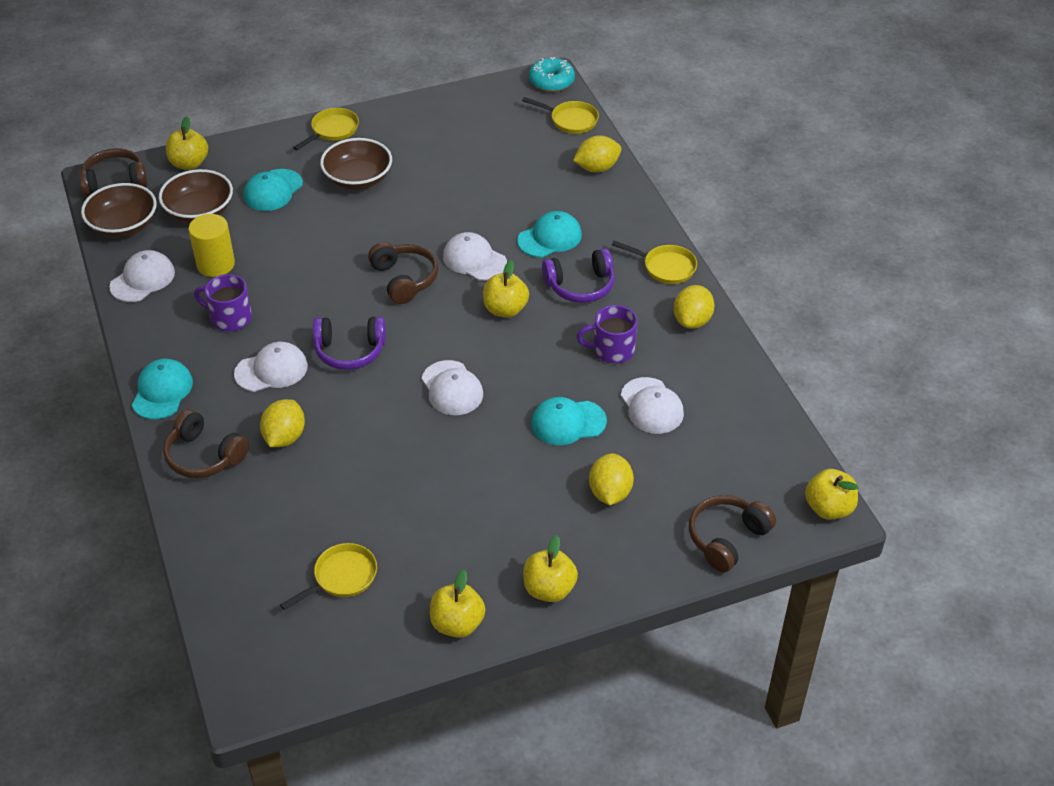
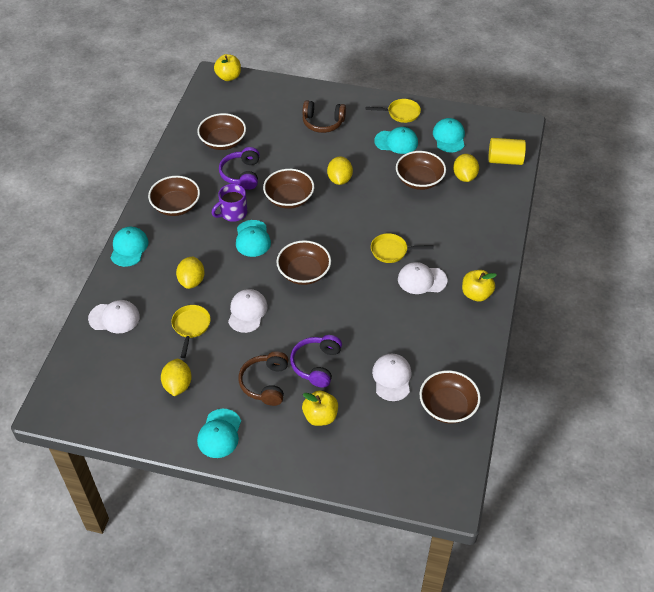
brown bowl: [81,183,157,238] [159,169,233,223] [320,138,392,190] = 3 -> [148,176,200,216] [197,113,246,150] [263,169,314,209] [276,240,331,285] [396,151,446,190] [420,370,481,423] = 6
brown headphones: [78,148,148,197] [163,409,249,478] [368,242,438,304] [689,495,776,572] = 4 -> [238,351,289,406] [302,100,346,133] = 2
purple mug: [194,274,252,331] [576,305,637,363] = 2 -> [211,184,247,222] = 1
turquoise cap: [132,359,193,420] [244,169,303,211] [517,211,582,257] [531,397,607,445] = 4 -> [111,227,148,267] [197,409,241,458] [236,220,271,257] [374,127,418,154] [433,118,465,152] = 5
turquoise donut: [529,57,575,92] = 1 -> none = 0
white cap: [109,250,175,302] [234,342,308,392] [422,360,483,415] [443,232,507,281] [621,377,684,434] = 5 -> [88,300,140,334] [228,289,268,333] [372,354,412,401] [398,262,448,294] = 4
yellow apple: [166,116,208,170] [430,570,485,638] [483,260,529,318] [523,535,578,602] [805,469,858,519] = 5 -> [214,54,241,81] [302,391,338,426] [462,270,497,302] = 3
yellow pan: [280,543,377,610] [293,108,359,150] [522,97,599,134] [612,241,697,284] = 4 -> [171,305,211,358] [366,99,421,123] [371,233,434,263] = 3

